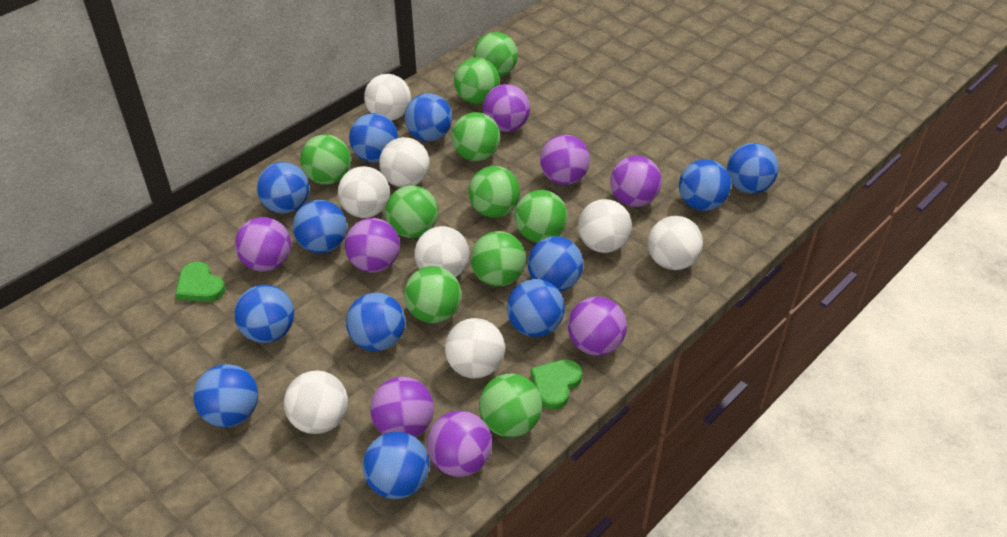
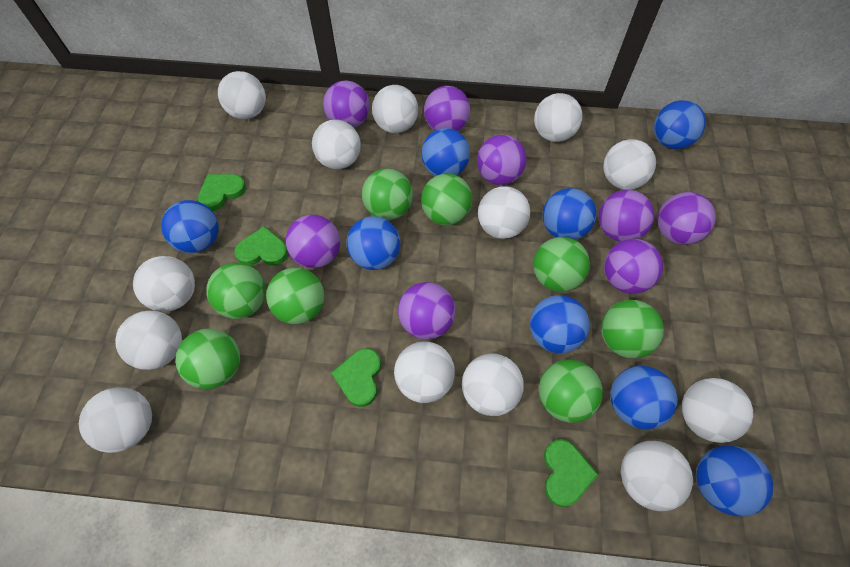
blue ball: [193,364,258,427] [234,285,294,343] [257,162,309,214] [293,200,347,253] [346,293,405,351] [349,113,398,162] [363,432,429,499] [405,94,452,142] [507,279,565,337] [528,236,583,292] [679,159,731,211] [727,143,779,194] = 12 -> [161,200,219,253] [347,216,401,270] [421,128,470,176] [530,295,590,353] [543,188,597,240] [610,366,678,429] [654,100,706,149] [696,445,773,516] = 8
green ball: [300,134,351,185] [385,185,438,238] [404,266,461,323] [452,112,500,161] [454,58,500,104] [468,166,520,218] [471,231,526,287] [474,32,518,77] [479,374,542,437] [514,190,568,243] = 10 -> [175,328,240,389] [206,262,266,319] [266,268,324,324] [362,169,413,220] [421,174,472,225] [533,237,590,292] [539,359,603,423] [601,300,664,358] = 8
green heart: [175,262,225,302] [531,359,582,410] = 2 -> [198,174,246,211] [234,226,288,266] [331,348,381,407] [544,439,598,507] = 4
white ball: [284,371,348,434] [338,166,390,218] [364,74,411,121] [379,137,430,188] [414,226,469,277] [445,318,505,378] [578,199,632,253] [648,216,703,270] = 8 -> [79,387,152,453] [115,311,182,370] [133,256,195,312] [218,71,266,119] [312,120,361,169] [372,85,418,133] [394,341,455,403] [462,353,524,416] [478,186,530,239] [534,93,582,142] [603,139,656,190] [621,441,693,511] [682,378,753,443] = 13

